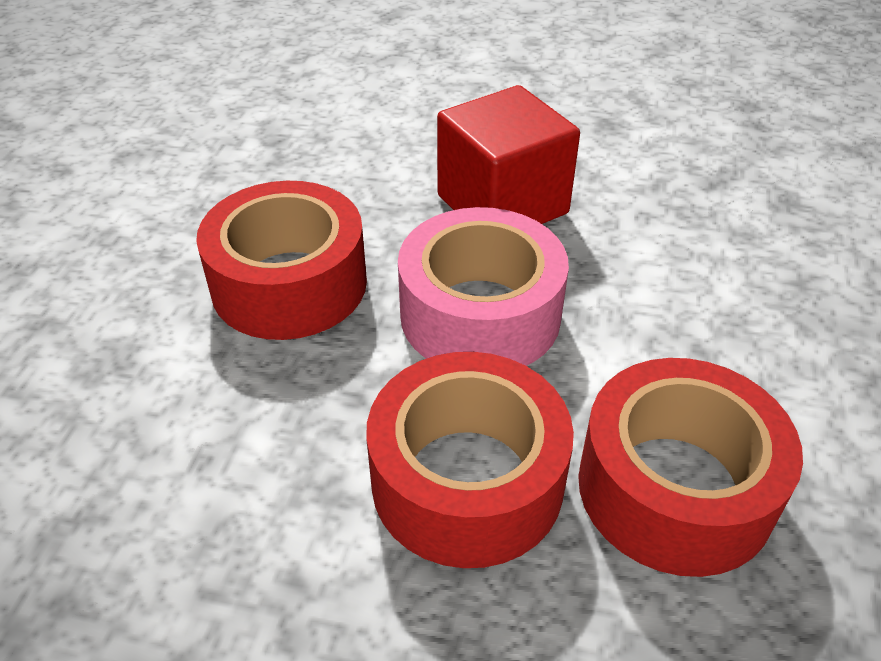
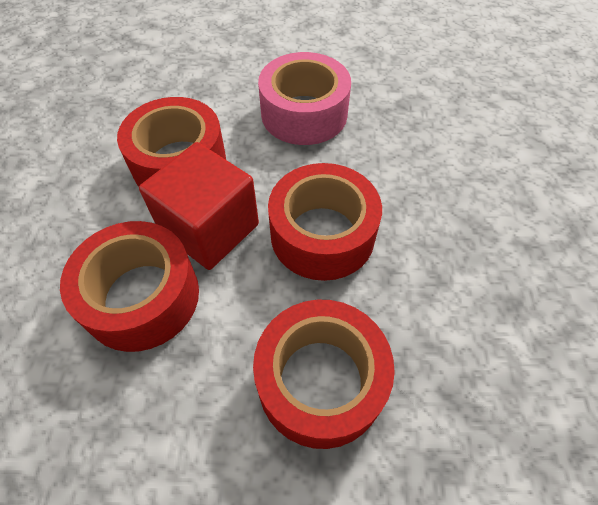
red tape: [196,181,367,340] [366,352,574,568] [578,358,803,577] = 3 -> [60,221,199,352] [117,97,226,186] [253,300,395,449] [268,163,382,281] = 4

